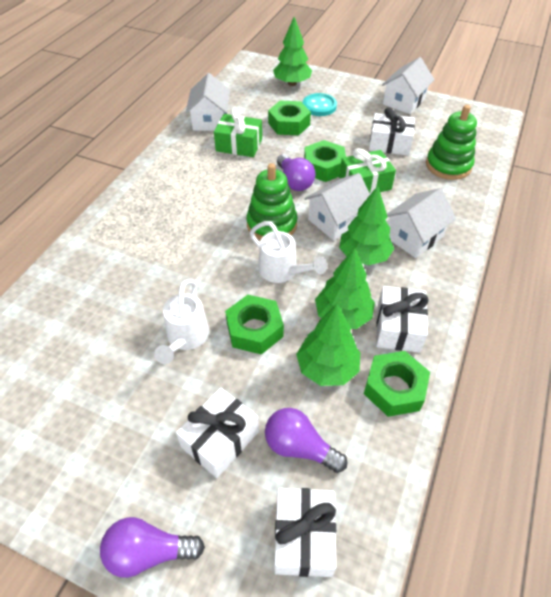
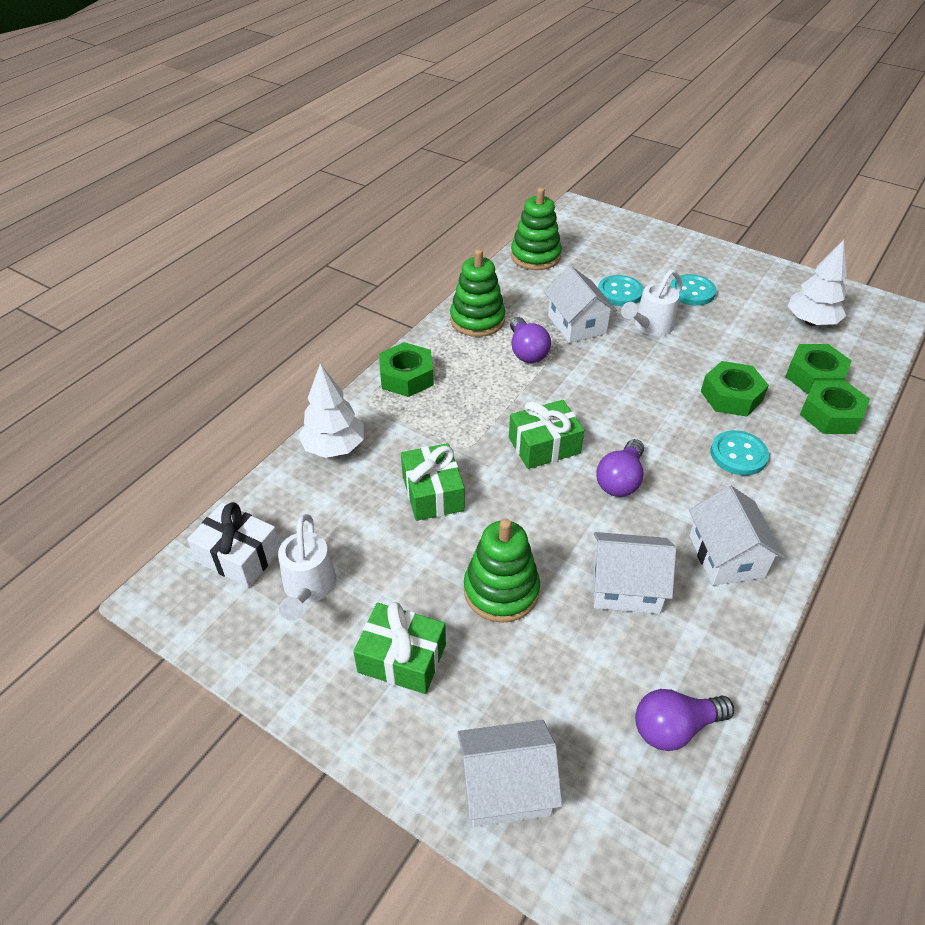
green gift: [214,109,262,157] [339,148,396,194] = 2 -> [353,602,446,694] [401,443,465,521] [509,400,584,469] = 3
green stacking toy: [246,163,298,240] [426,105,477,180] = 2 -> [450,249,505,337] [464,519,540,623] [511,188,562,270] = 3
green tree: [273,17,312,86] [296,304,360,386] [315,248,375,329] [339,186,394,265] = 4 -> none = 0
turquoise button: [303,93,337,116] = 1 -> [598,275,644,306] [670,274,716,306] [710,430,769,475] = 3
white gift: [176,388,259,478] [274,488,336,577] [369,107,415,155] [376,286,429,353] = 4 -> [187,502,280,588] = 1
white tree: none = 0 -> [298,364,364,458] [788,240,847,326] = 2

